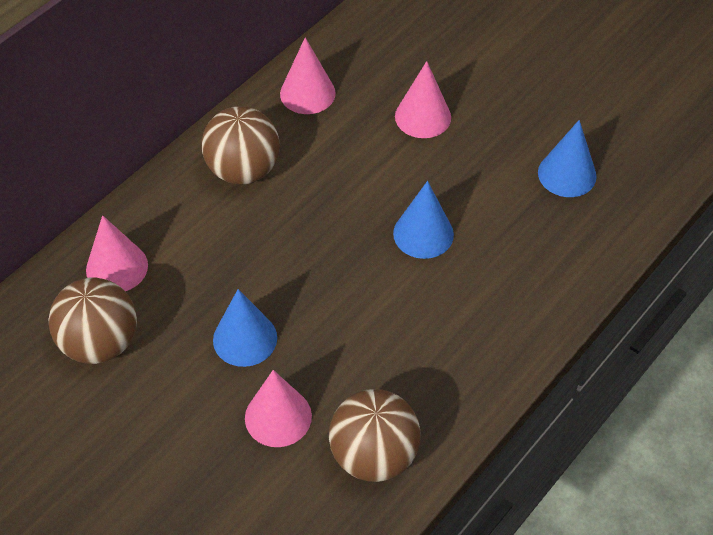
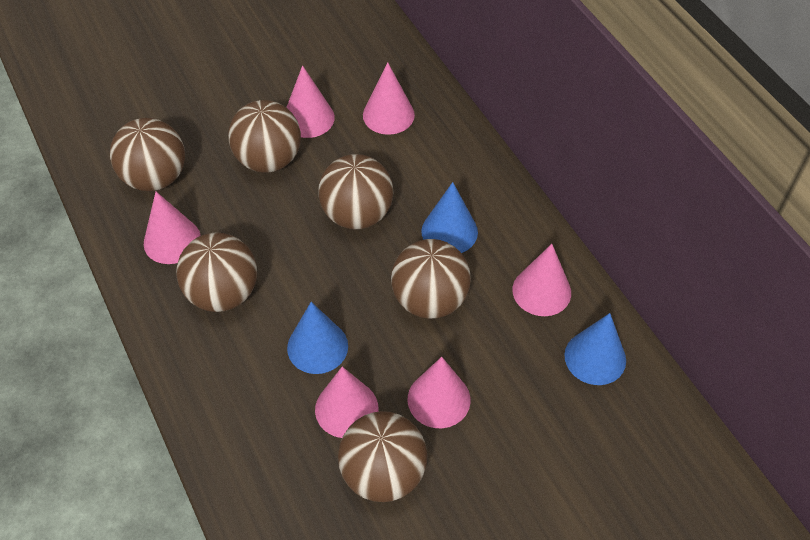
brown ball: [48,278,137,364] [202,106,280,185] [329,389,421,482] = 3 -> [110,118,185,191] [176,232,257,312] [228,100,301,173] [318,154,393,229] [338,411,427,502] [391,239,471,319] = 6
pink cone: [86,215,148,291] [245,370,312,447] [280,38,336,114] [395,61,451,138] = 4 -> [144,192,201,264] [286,66,335,138] [315,367,378,438] [363,62,415,135] [408,357,470,428] [512,244,571,316] = 6

